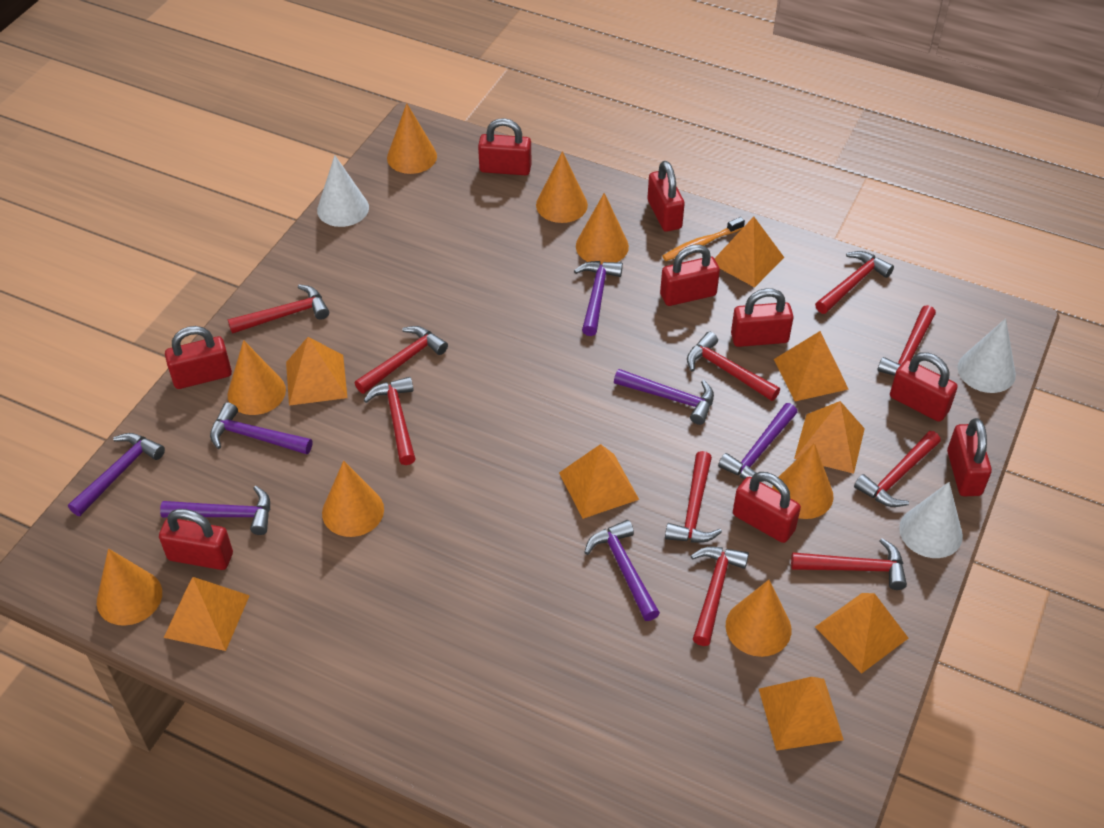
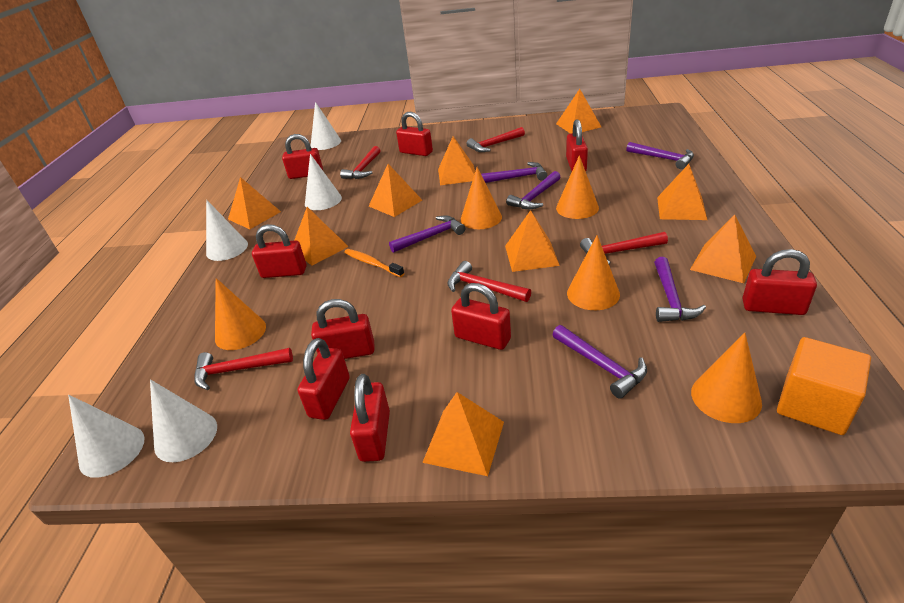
orange cone: [97,549,162,626] [227,340,286,415] [322,461,384,537] [387,103,437,174] [536,151,588,223] [576,193,629,264] [726,580,791,657] [772,443,833,519] = 8 -> [215,278,266,350] [461,167,502,229] [556,155,599,219] [567,235,620,310] [691,333,762,423] = 5
orange cube: none = 0 -> [777,337,871,435] = 1
orange pyramid: [164,577,250,651] [286,337,348,406] [559,444,639,519] [714,217,784,287] [759,677,844,751] [774,331,849,401] [794,401,865,474] [815,593,909,674] = 8 -> [228,177,281,229] [295,207,349,266] [369,164,422,217] [422,392,504,476] [438,136,475,185] [505,210,560,272] [556,89,601,134] [657,164,707,220] [690,214,756,283] = 9
purple hammer: [68,433,165,516] [160,486,270,535] [210,403,312,454] [574,261,623,336] [584,520,660,621] [614,369,714,425] [718,403,798,482] = 7 -> [389,215,465,253] [481,162,547,183] [506,171,560,209] [552,325,647,399] [626,142,694,169] [654,257,706,322] = 6
red hammer: [228,284,329,334] [355,326,448,394] [364,377,416,465] [665,451,722,543] [687,332,780,401] [691,546,749,646] [791,538,907,590] [815,251,894,314] [854,431,941,507] [877,305,936,376] = 10 -> [194,348,293,390] [340,146,381,179] [447,261,531,302] [466,127,525,152] [580,232,668,265] = 5
white cone: [317,155,369,227] [899,482,963,558] [958,318,1016,393] = 3 -> [68,395,145,478] [150,379,217,462] [206,200,248,261] [305,154,342,210] [311,102,341,150] = 5

